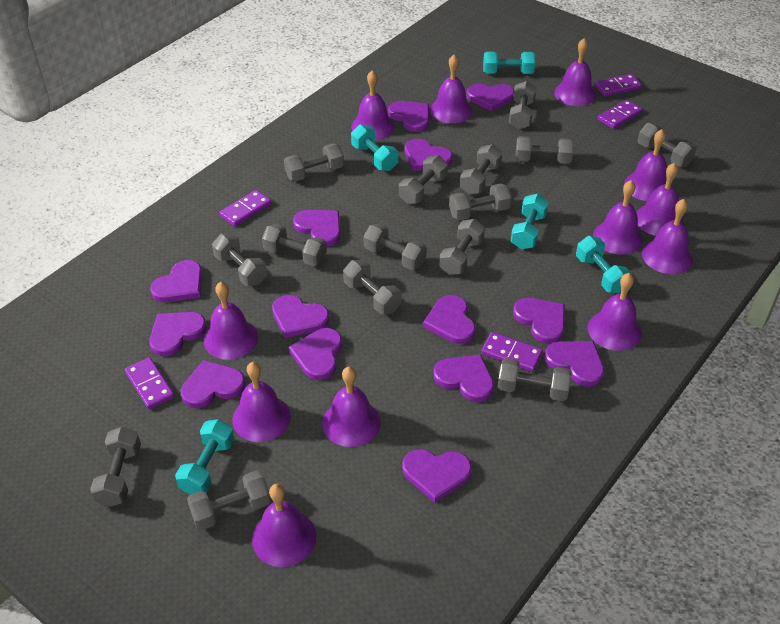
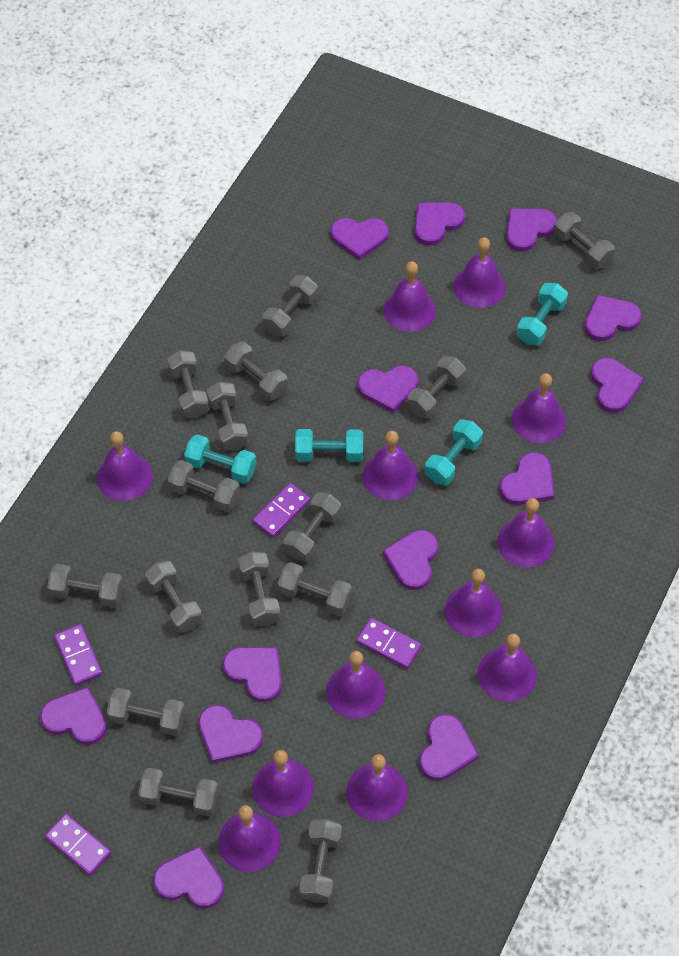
purple domino: [125,357,174,409] [219,190,272,226] [481,332,543,372] [595,74,642,97] [598,100,643,129] = 5 -> [45,813,111,876] [54,624,102,686] [252,483,310,538] [356,618,422,669] = 4
purple heart: [149,312,207,357] [150,260,202,302] [181,360,245,408] [272,295,330,338] [289,328,342,380] [293,210,341,247] [388,101,429,132] [402,449,472,503] [405,139,452,171] [423,295,476,344] [433,354,494,402] [466,84,514,112] [513,298,565,344] [545,341,604,387] = 14 -> [40,687,107,745] [153,846,224,908] [198,705,263,763] [223,647,282,702] [330,218,389,260] [358,366,418,413] [383,530,438,590] [414,202,465,245] [419,714,479,781] [500,452,554,505] [506,209,557,252] [584,295,642,341] [591,358,644,413] = 13
turquoise dumbbell: [175,419,235,495] [351,124,398,171] [483,52,535,74] [511,194,549,250] [576,236,632,294] = 5 -> [184,435,257,484] [295,429,363,462] [425,419,483,485] [517,283,568,345] = 4

